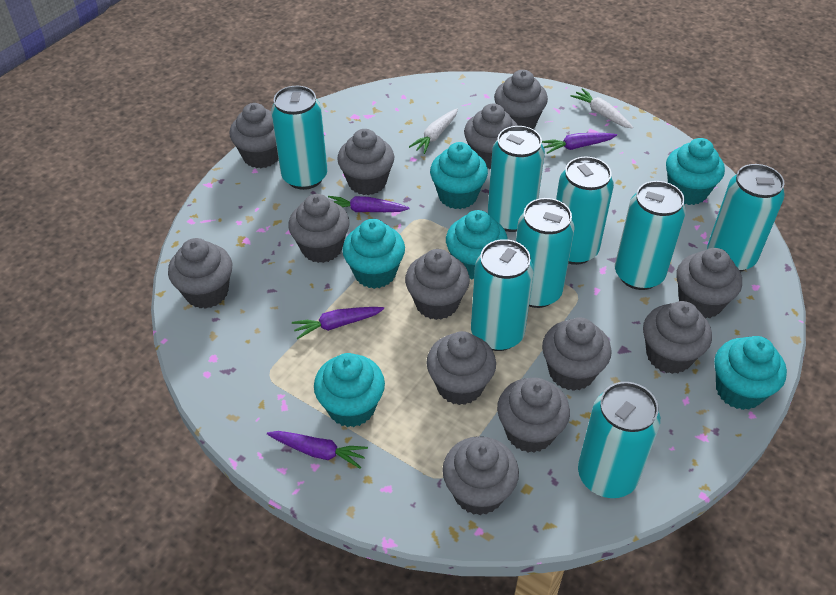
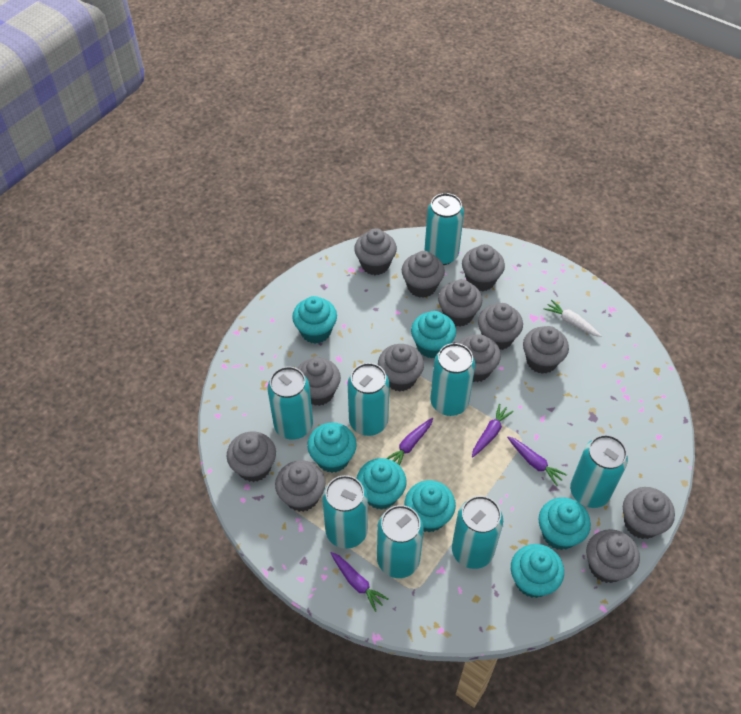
turquoise cupcake: [314,353,385,427] [342,219,405,289] [430,142,488,209] [446,210,508,280] [666,138,725,205] [714,336,787,410] = 6 -> [292,296,337,344] [307,423,357,473] [356,458,407,510] [404,480,456,532] [411,311,456,359] [511,544,564,598] [538,497,591,550] = 7
white carrot: [409,108,458,154] [571,88,633,129] = 2 -> [544,300,601,337] = 1

